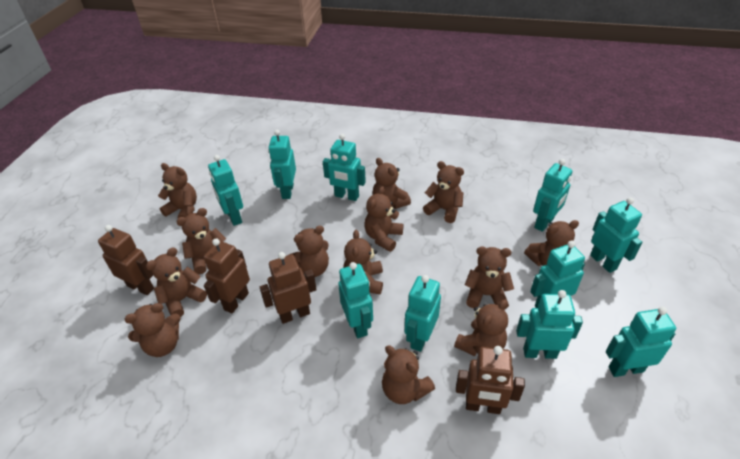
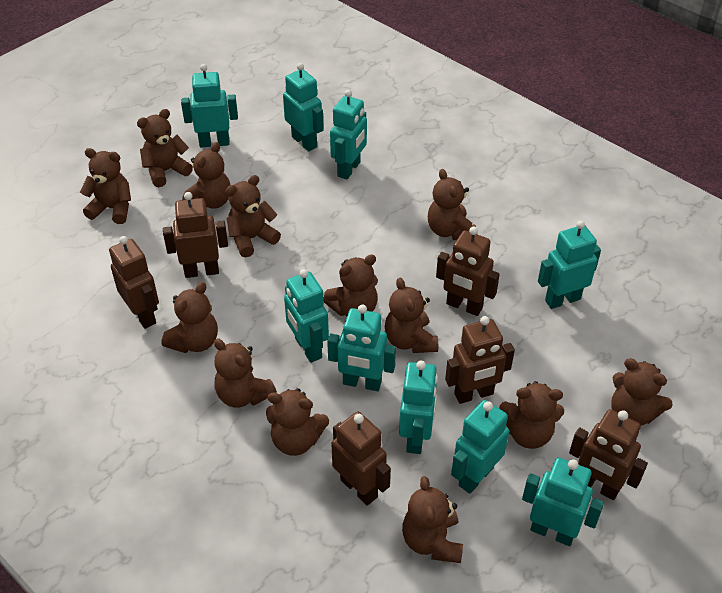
brown robot: [98,225,154,295] [204,239,250,313] [260,252,317,324] [456,346,525,414] = 4 -> [109,236,159,329] [163,192,228,278] [331,412,391,506] [436,227,500,316] [445,316,515,404] [569,409,648,500] = 6
turquoise robot: [208,155,243,226] [269,130,296,199] [323,134,366,201] [338,262,373,338] [405,275,441,352] [516,290,583,359] [530,241,585,308] [533,159,572,232] [590,197,642,273] [606,306,676,377] = 10 -> [181,64,238,147] [283,63,324,151] [284,269,329,363] [327,305,396,391] [330,90,367,180] [399,361,438,454] [451,400,509,494] [522,458,604,546] [538,220,601,309] = 9

